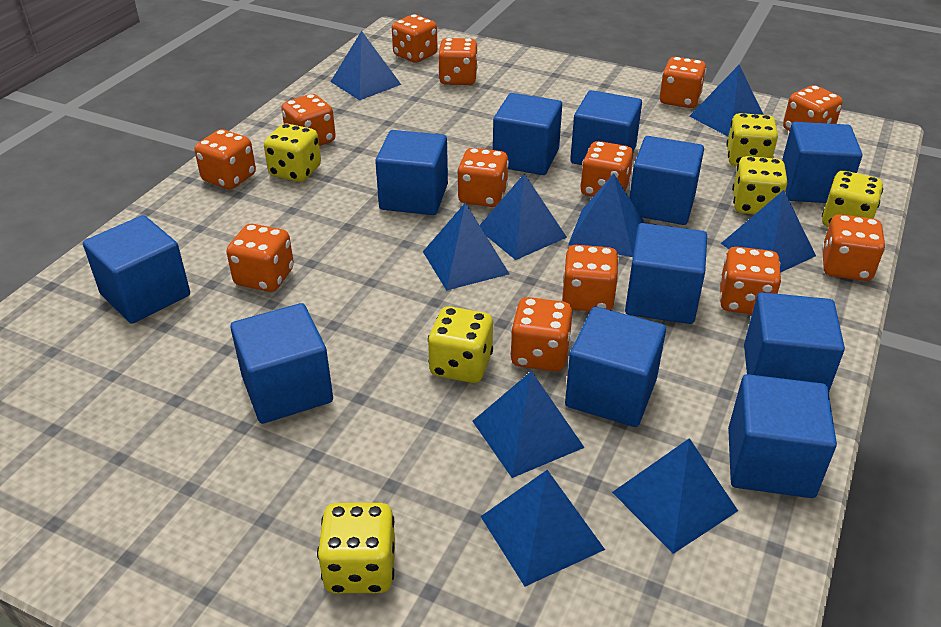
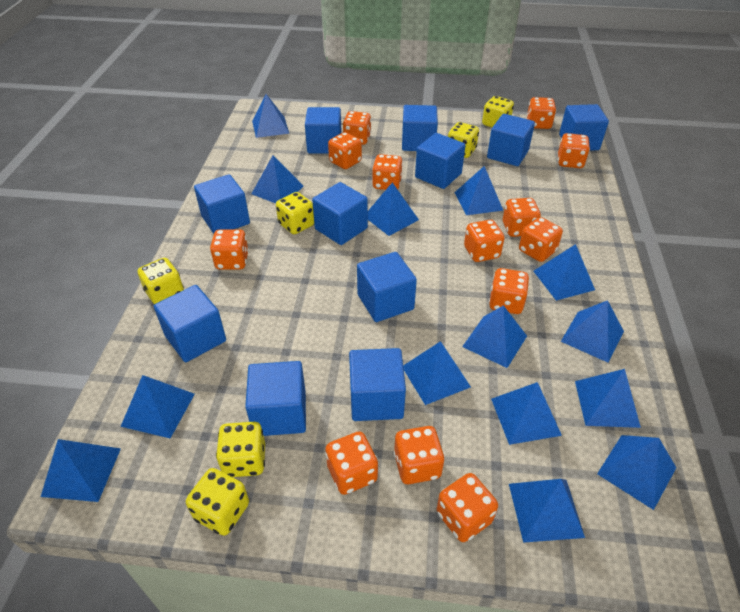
blue pyramid: [331,31,401,100] [423,203,509,291] [472,371,585,478] [480,174,567,260] [480,470,605,586] [568,174,644,257] [612,438,738,554] [689,65,764,136] [721,190,816,273] = 9 -> [41,439,121,502] [120,375,195,438] [251,155,304,204] [252,94,289,138] [368,182,419,236] [403,341,471,405] [454,166,504,215] [462,305,527,368] [491,382,562,445] [509,479,585,543] [533,244,595,301] [561,300,624,363] [575,369,641,428] [597,435,676,510] = 14

